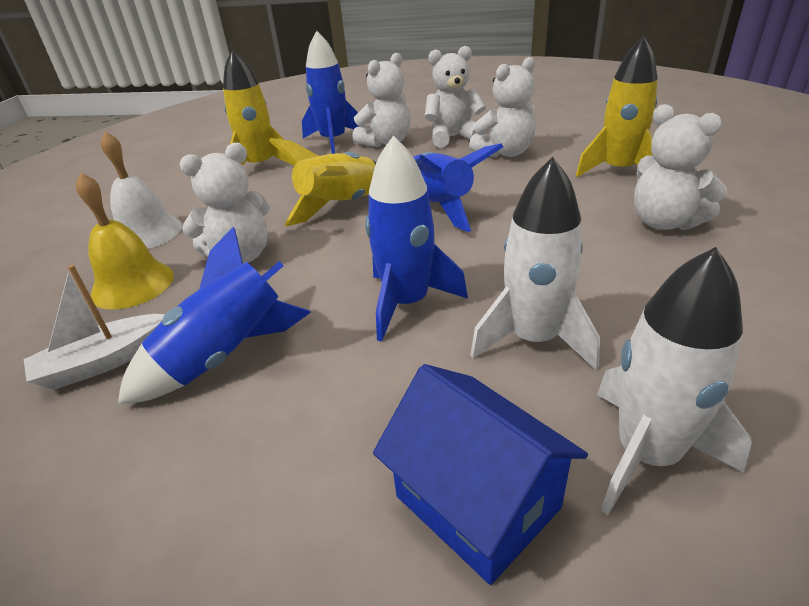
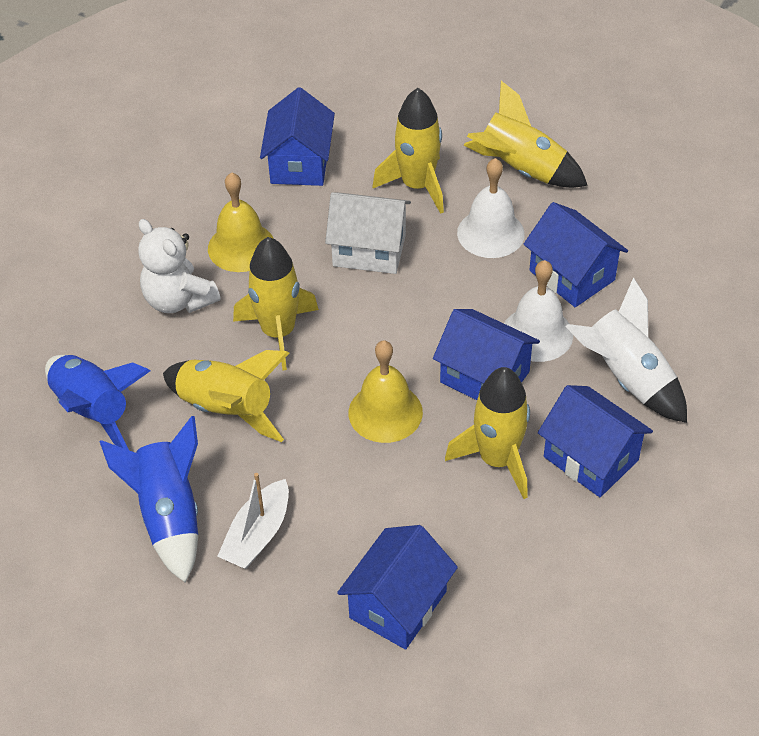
blue house: [373,364,588,585] = 1 -> [260,87,335,186] [337,525,458,650] [433,309,540,400] [524,202,628,307] [538,385,653,497] = 5
blue rocket: [118,227,311,404] [302,31,359,154] [365,135,468,342] [413,144,503,232] = 4 -> [45,355,150,450] [100,416,198,582] = 2
white bell: [101,132,182,249] = 1 -> [457,158,525,258] [504,260,573,362] = 2
white house: none = 0 -> [325,192,411,274] = 1
white rocket: [470,157,600,370] [597,247,752,516] = 2 -> [565,277,687,423] = 1
white teddy bear: [180,143,270,264] [352,53,411,147] [424,46,486,148] [469,57,536,158] [634,104,728,230] = 5 -> [138,219,221,313] = 1
yellow bell: [76,172,174,309] = 1 -> [208,172,274,272] [349,340,423,443] = 2
yellow rocket: [223,50,295,165] [269,138,377,227] [576,36,658,177] = 3 -> [163,350,289,442] [233,237,319,371] [373,88,444,214] [445,367,530,499] [463,81,588,188] = 5

